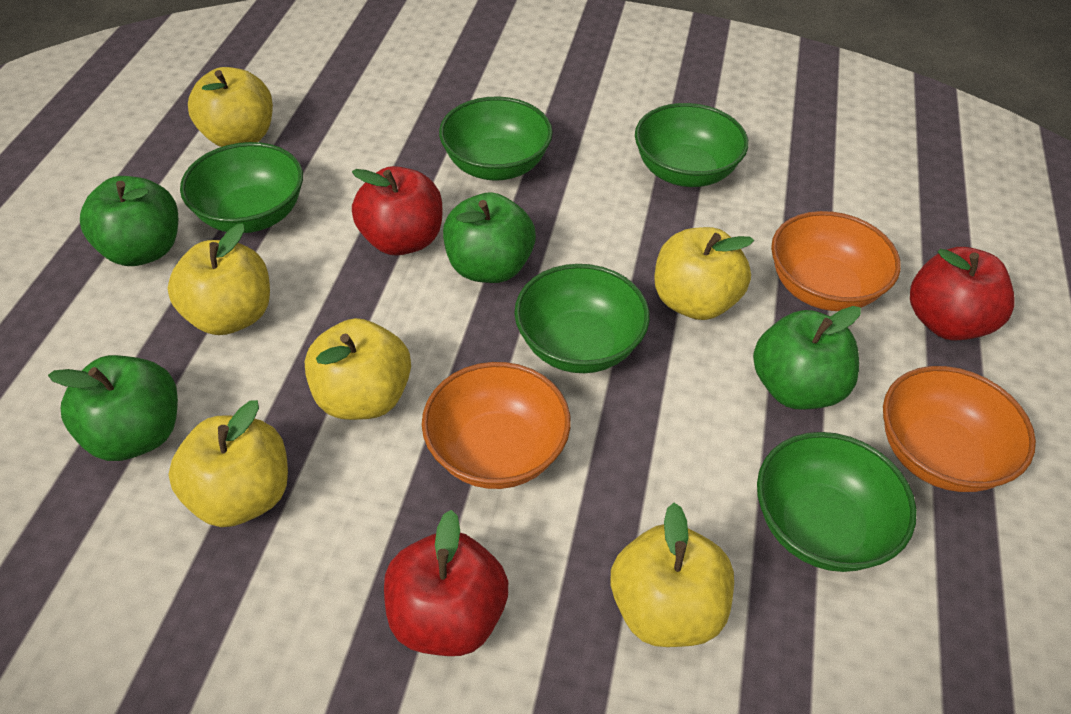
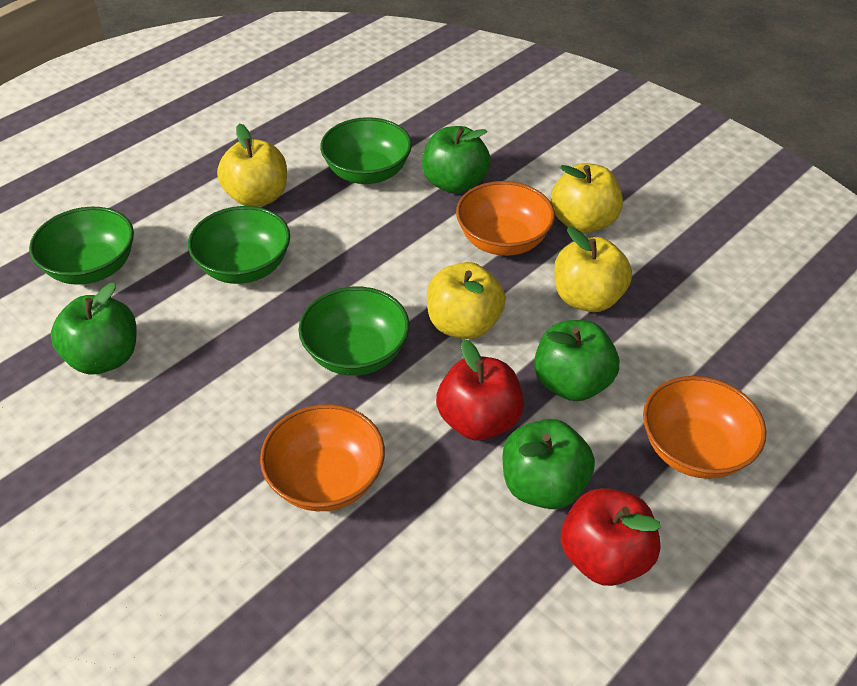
green bowl: [180,142,303,233] [439,96,553,181] [514,264,650,373] [635,103,748,187] [757,432,917,572] = 5 -> [29,207,134,285] [188,206,290,284] [299,287,409,376] [320,117,412,184] = 4
red apple: [352,166,442,256] [384,510,508,656] [910,247,1015,341] = 3 -> [436,339,524,441] [561,488,661,586] = 2
yellow apple: [167,224,270,335] [168,400,288,527] [188,67,273,147] [305,318,411,420] [610,503,734,647] [654,227,754,320] = 6 -> [217,123,287,207] [427,262,506,339] [551,163,623,234] [554,227,632,312] = 4

